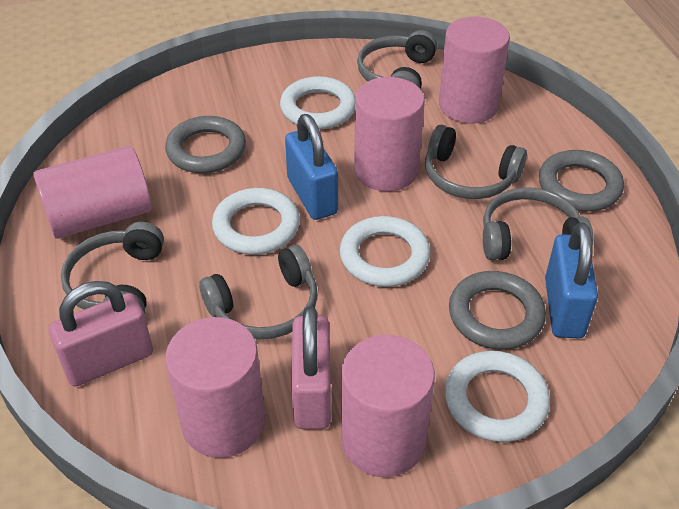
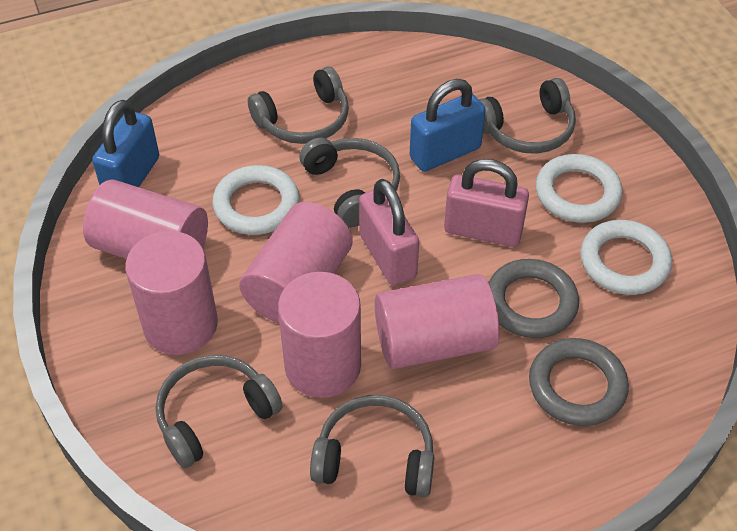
grey ring: [165,116,246,173] [449,271,546,350] [539,150,624,212] = 3 -> [488,259,579,338] [529,338,629,426] = 2
white ring: [212,188,300,255] [280,76,355,129] [340,216,430,287] [445,350,550,442] = 4 -> [212,165,300,235] [536,154,623,223] [580,220,672,295] = 3

